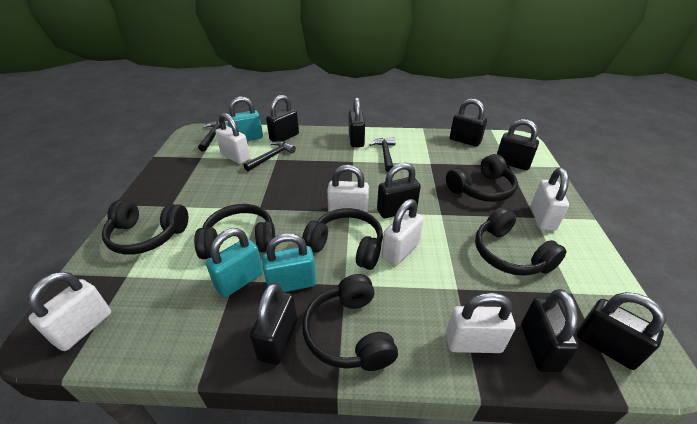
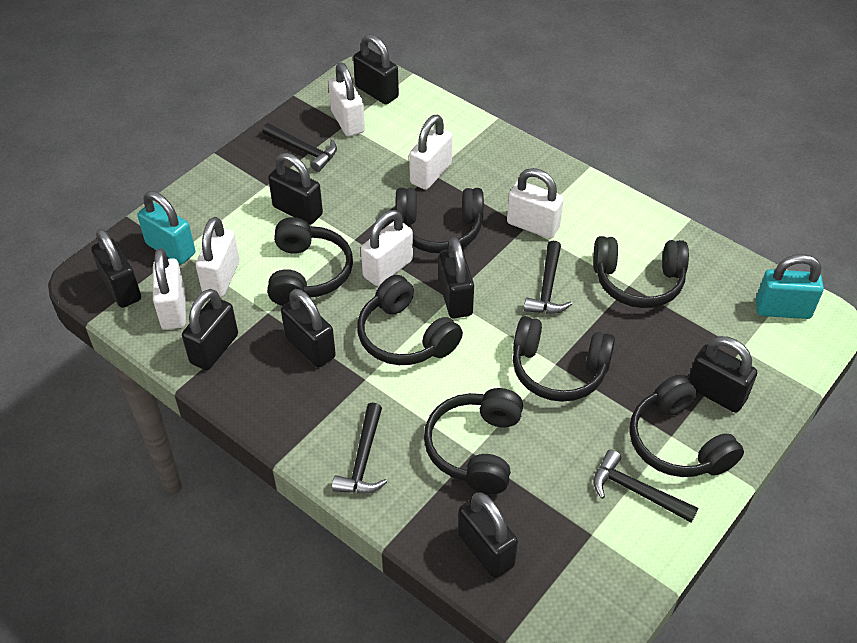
black hammer: [198,121,229,152] [243,141,296,171] [369,137,396,172] = 3 -> [262,123,337,172] [332,403,387,493] [524,241,572,314] [593,450,698,523] = 4
black headphones: [102,200,188,255] [194,204,275,259] [302,208,383,270] [302,274,398,371] [446,154,518,202] [475,207,567,276] = 6 -> [267,217,353,306] [357,275,463,365] [396,188,484,254] [424,388,523,494] [513,316,615,402] [593,236,689,308] [629,375,744,477] = 7
turquoise padlock: [206,228,263,297] [228,96,263,141] [262,233,316,292] = 3 -> [137,191,195,264] [756,254,824,319] = 2

